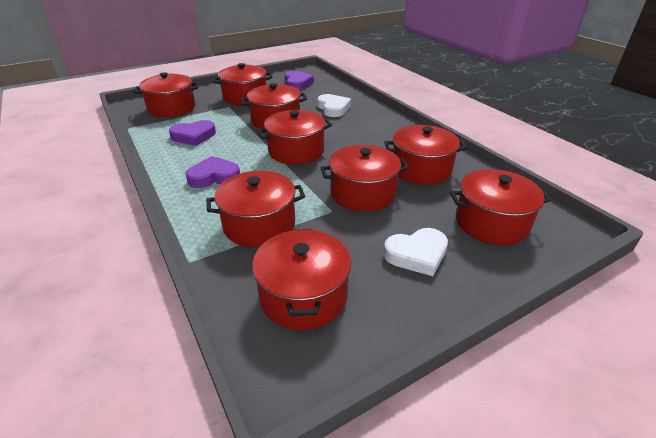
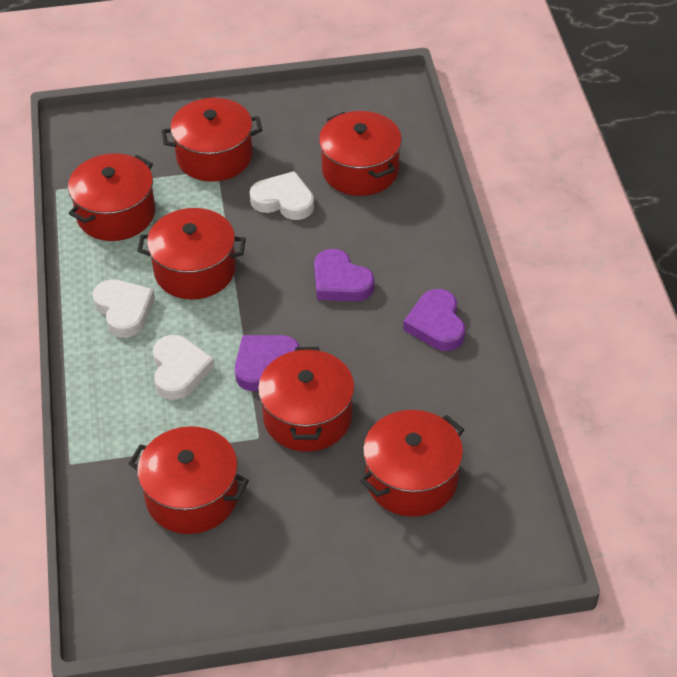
red pot: [134,72,199,117] [206,171,305,247] [213,63,273,105] [241,83,307,129] [252,229,351,330] [257,110,332,165] [320,145,409,212] [385,125,467,185] [450,169,551,245] = 9 -> [68,153,155,241] [128,426,249,534] [137,208,246,299] [162,98,262,182] [258,347,354,452] [319,111,402,196] [360,410,464,517] = 7
white heart: [317,94,351,117] [383,228,448,276] = 2 -> [92,279,155,338] [153,335,214,400] [249,171,314,220] = 3

